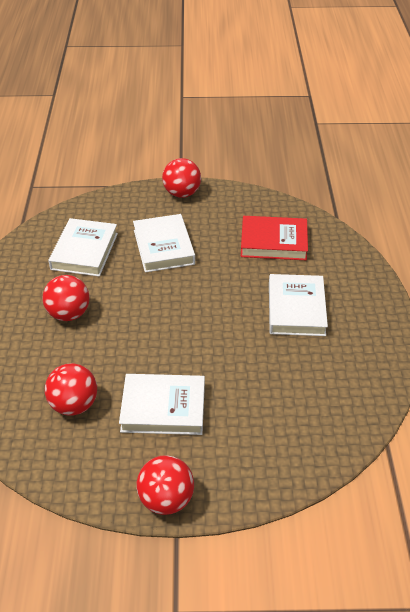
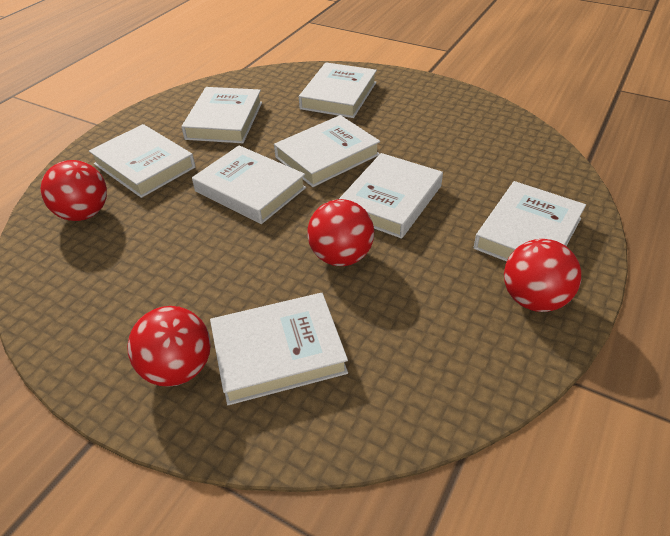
red book: [241,216,308,260] = 1 -> none = 0
white book: [48,218,118,277] [119,374,205,435] [133,214,195,273] [269,274,328,336] = 4 -> [89,124,195,198] [181,87,262,143] [192,145,306,224] [210,293,348,405] [274,115,380,187] [299,62,377,118] [339,153,443,239] [474,181,586,262] = 8

